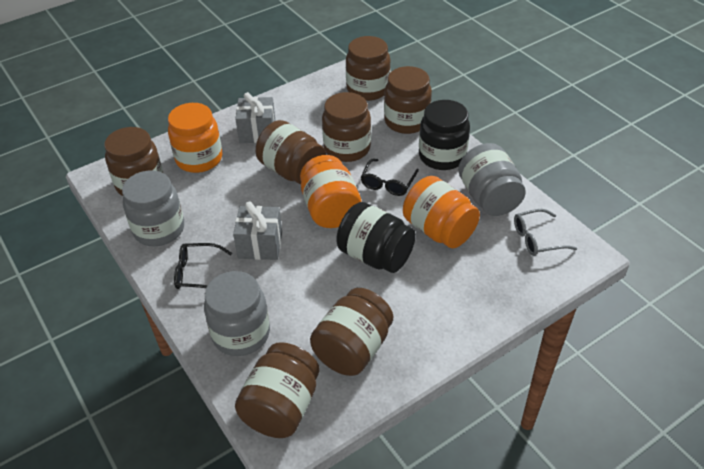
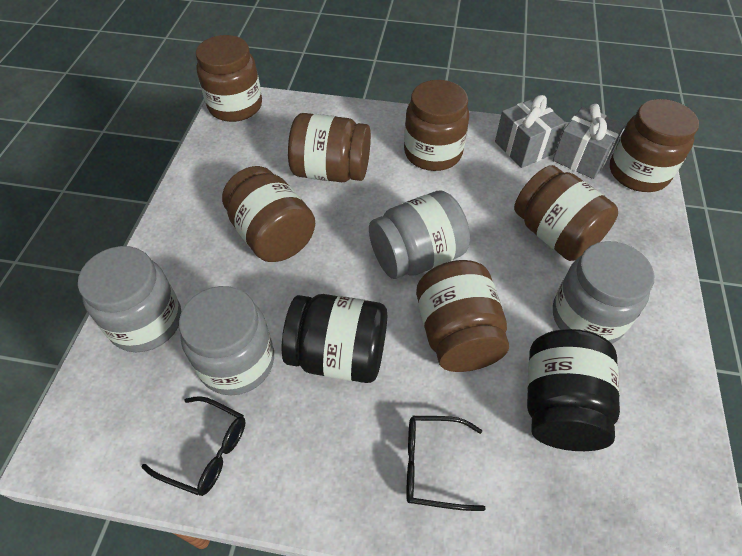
grey glasses: [514,209,577,256] = 1 -> none = 0
grey jar: [122,170,184,246] [204,271,270,356] [458,143,526,216] = 3 -> [78,246,181,352] [179,286,274,396] [369,191,470,279] [553,241,654,344] = 4
orange jar: [168,103,222,173] [300,155,362,228] [403,176,480,248] = 3 -> none = 0

